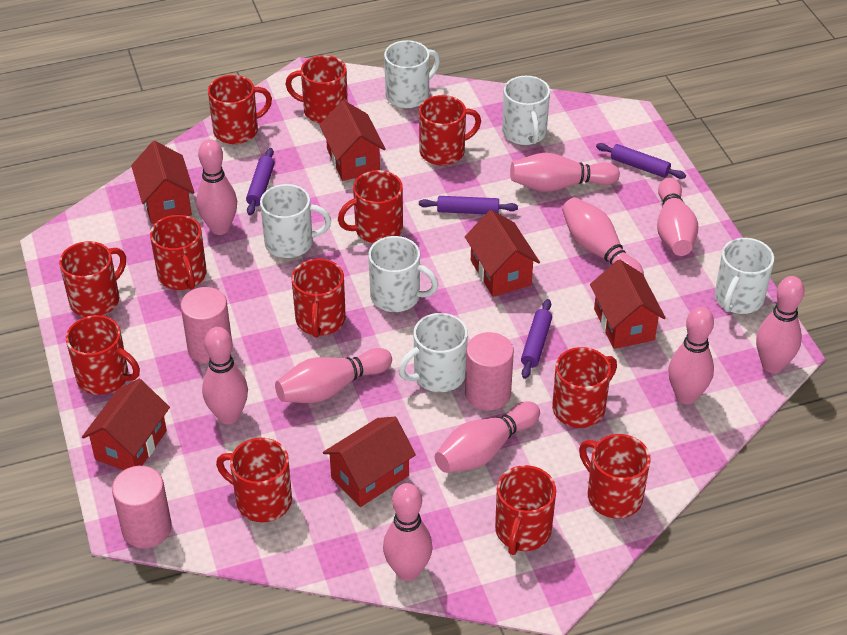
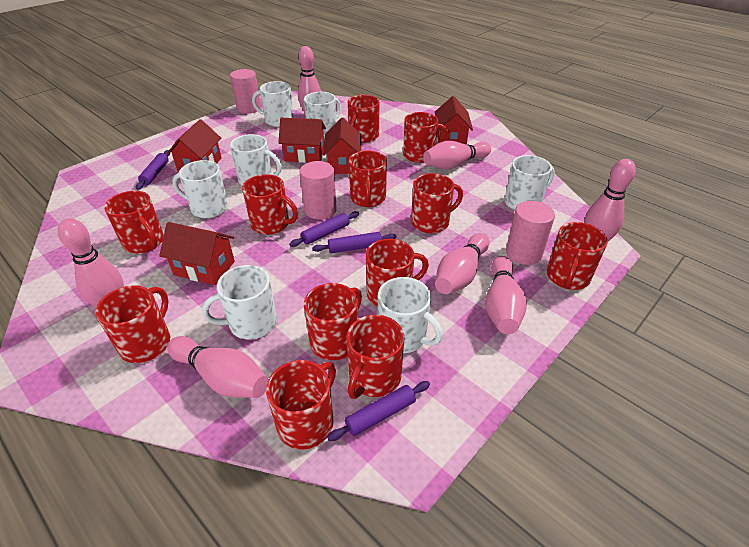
pink bowling pin: [196,139,237,235] [202,327,248,424] [275,348,392,403] [383,483,433,581] [435,401,540,473] [510,153,620,192] [562,197,644,275] [657,178,698,256] [668,307,714,404] [756,276,804,373] = 10 -> [57,218,124,307] [167,336,269,398] [298,46,321,113] [423,141,491,169] [435,233,489,294] [485,256,527,334] [584,159,636,242] = 7
red house: [82,379,170,470] [131,141,195,224] [320,100,386,181] [323,417,416,507] [465,210,540,297] [590,260,666,349] = 6 -> [159,222,235,285] [167,119,222,173] [278,118,326,163] [323,118,361,174] [435,96,473,145] = 5
white mug: [260,184,331,258] [368,236,438,312] [384,40,440,108] [398,313,468,392] [502,76,550,145] [715,238,774,314] = 6 -> [172,160,228,218] [202,265,277,339] [230,134,282,186] [252,81,294,127] [304,92,341,139] [378,277,443,353] [505,155,555,210] = 7

